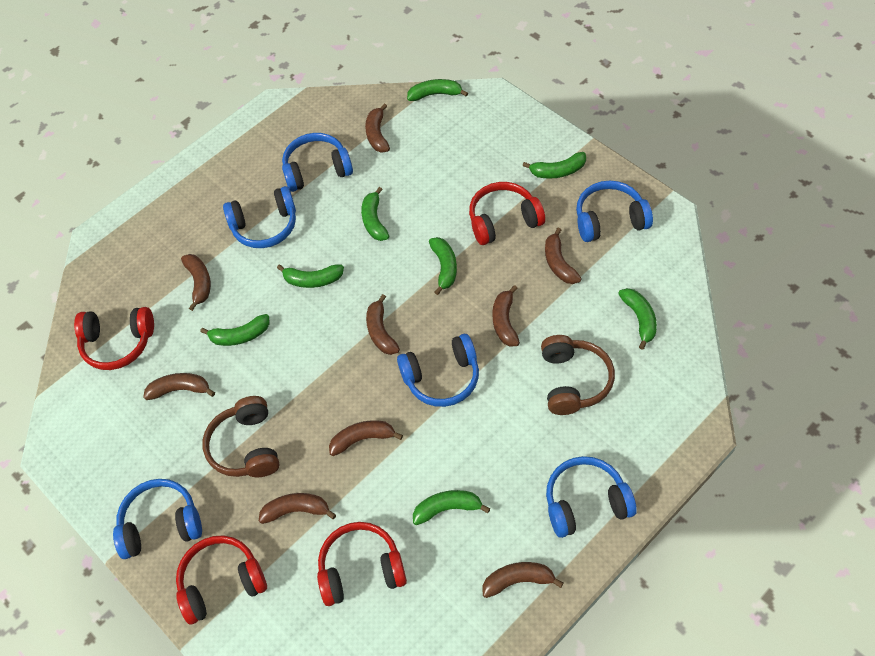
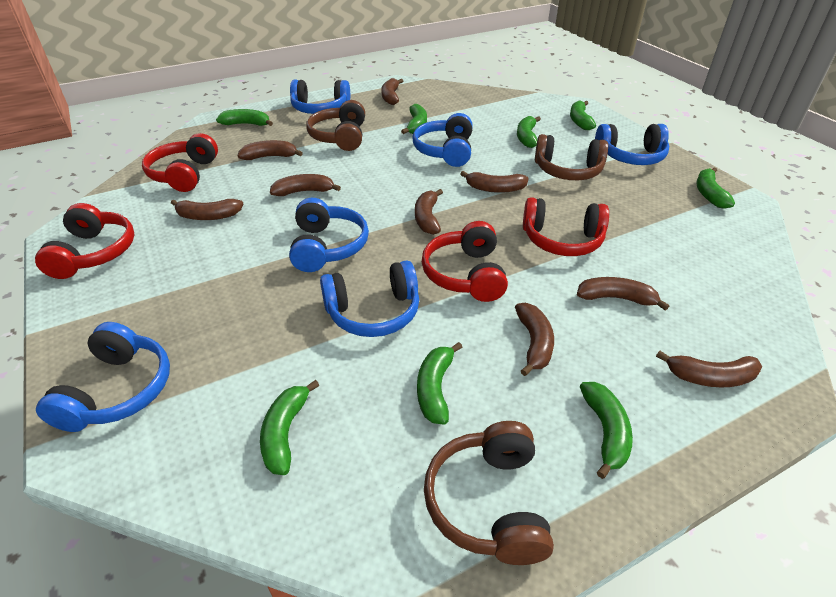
brown headphones: [202,396,280,477] [541,335,615,415] = 2 -> [306,100,365,151] [424,421,554,565] [535,134,608,180] = 3

